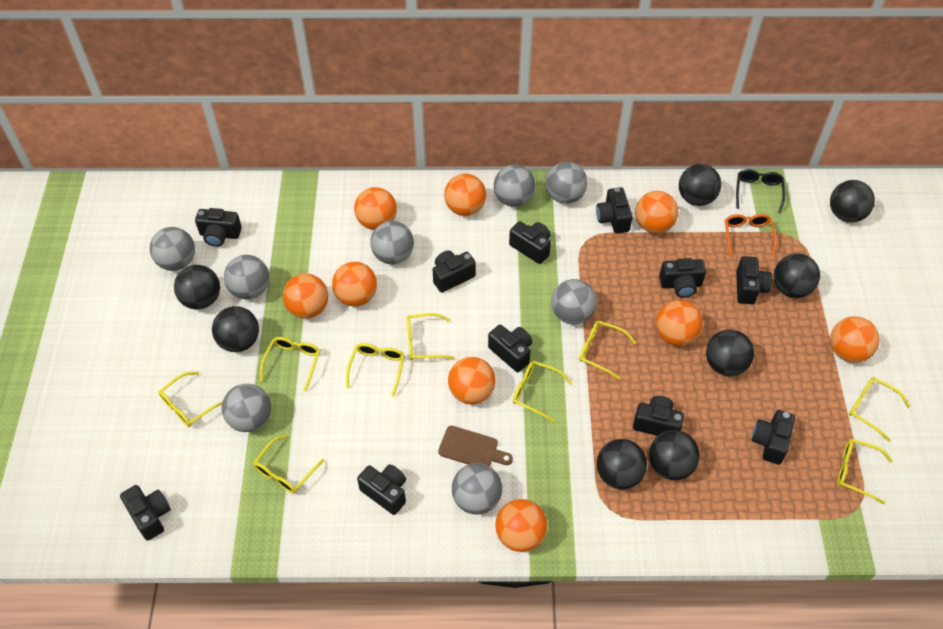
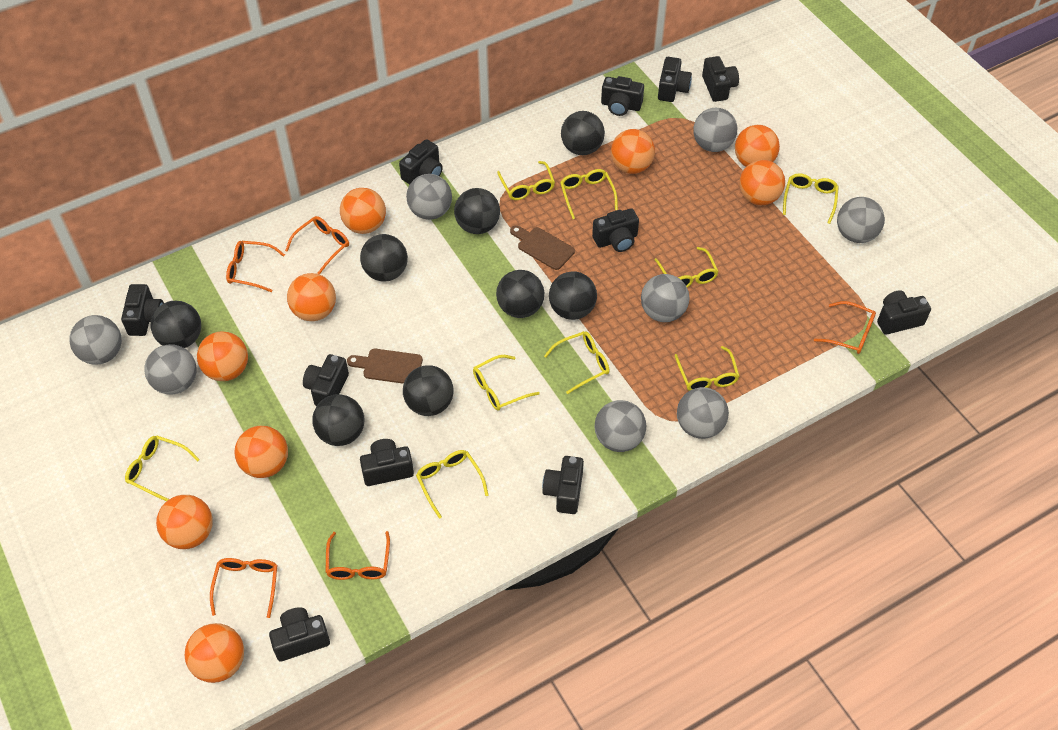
black glasses: [736,169,785,214] = 1 -> none = 0
brown cutting board: [438,426,513,466] = 1 -> [347,349,423,384] [510,225,575,270] = 2
orange glasses: [725,214,777,257] = 1 -> [210,558,277,618] [226,241,285,292] [285,216,349,275] [326,531,390,580] [814,301,876,354] = 5

